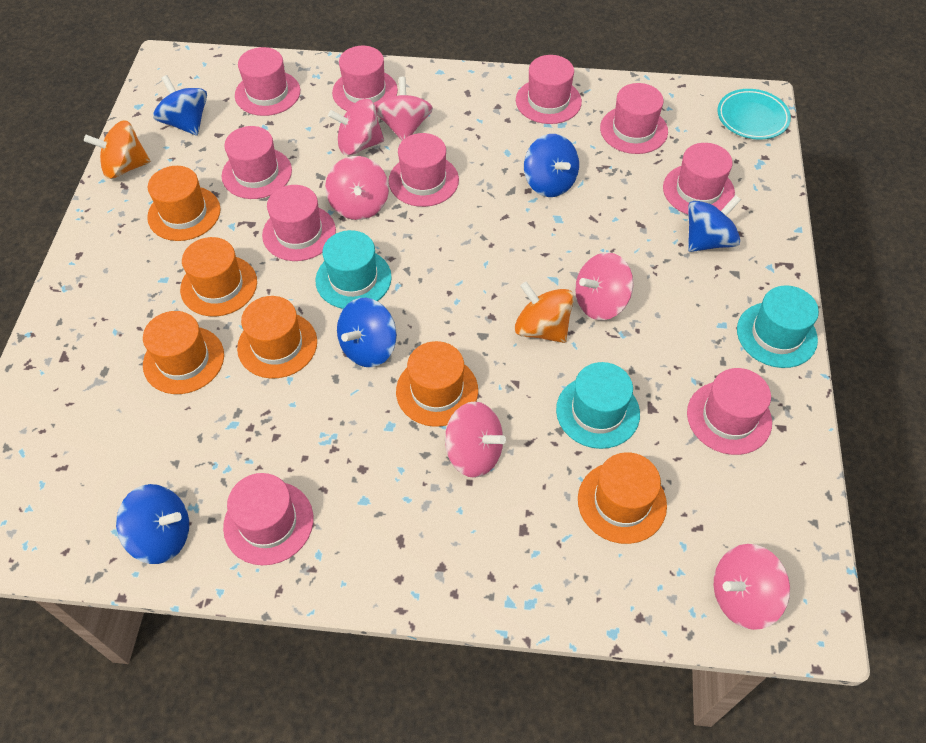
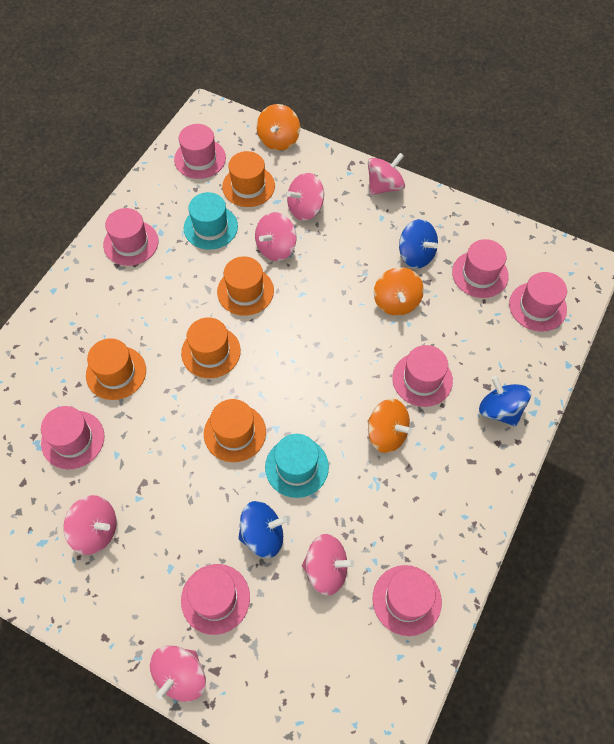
blue spinning top: [116,484,189,564] [153,75,207,136] [337,298,397,367] [524,134,579,197] [688,195,741,252] = 5 -> [238,501,287,558] [399,219,438,269] [479,376,531,426] = 3
orange hat: [143,311,224,394] [147,166,221,241] [180,237,257,317] [237,296,317,378] [396,341,478,427] [578,452,667,544] = 6 -> [86,338,146,400] [181,318,241,378] [204,399,266,462] [217,256,274,316] [222,151,275,207] = 5
orange spinning top: [84,120,151,179] [515,281,574,343] = 2 -> [257,104,300,151] [368,399,412,453] [374,267,424,316] = 3
pink hat: [222,126,292,199] [223,473,313,565] [235,47,300,116] [262,185,336,261] [332,46,398,111] [389,133,459,207] [516,55,582,124] [600,83,668,154] [663,143,735,214] [687,368,772,455] = 10 -> [41,406,104,469] [103,208,158,266] [174,124,226,179] [181,564,250,635] [372,565,442,636] [392,345,453,407] [452,239,509,298] [509,272,567,332] = 8
turquoise hat: [315,230,392,309] [556,362,640,449] [737,286,819,368] = 3 -> [184,192,238,250] [265,434,329,498] = 2
turquoise plate: [717,89,791,140] = 1 -> none = 0

